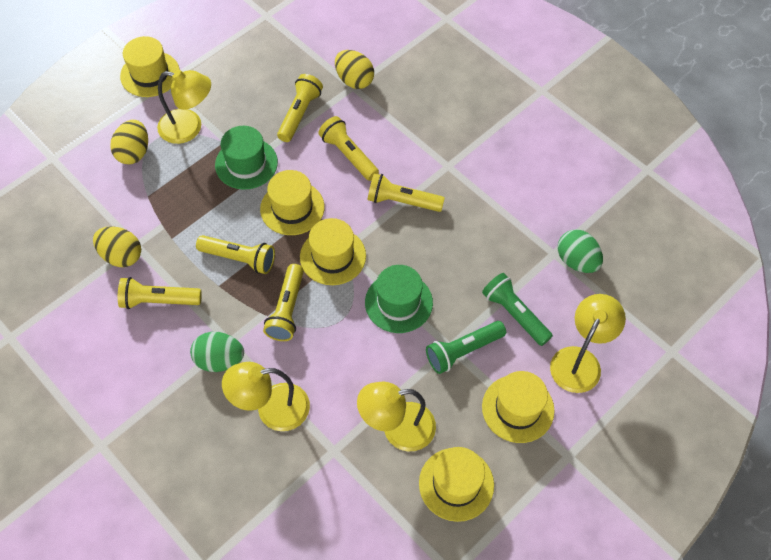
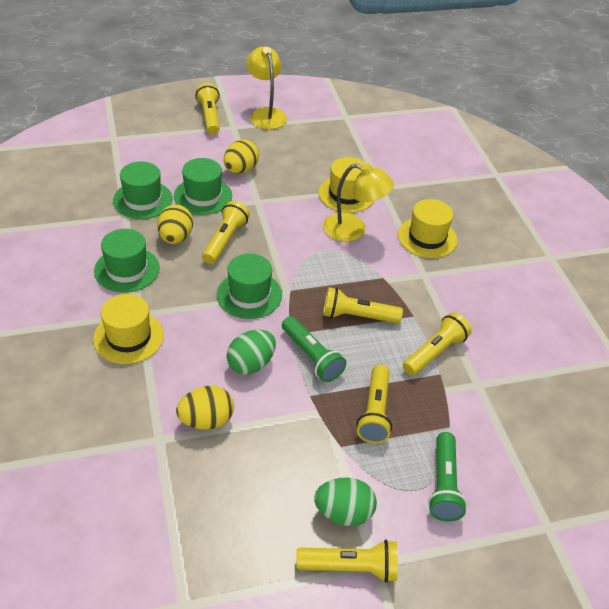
green hat: [215,126,278,190] [365,265,433,333] = 2 -> [94,229,160,293] [113,161,173,219] [174,158,232,215] [217,254,282,319] = 4
yellow hat: [120,36,180,97] [260,170,325,235] [300,218,366,285] [419,447,494,522] [482,371,555,443] = 5 -> [93,294,164,364] [318,157,374,213] [398,199,457,258] = 3
yellow lamp: [157,70,211,144] [222,362,310,431] [357,381,436,451] [550,294,626,393] = 4 -> [246,46,287,129] [323,163,394,242] = 2

